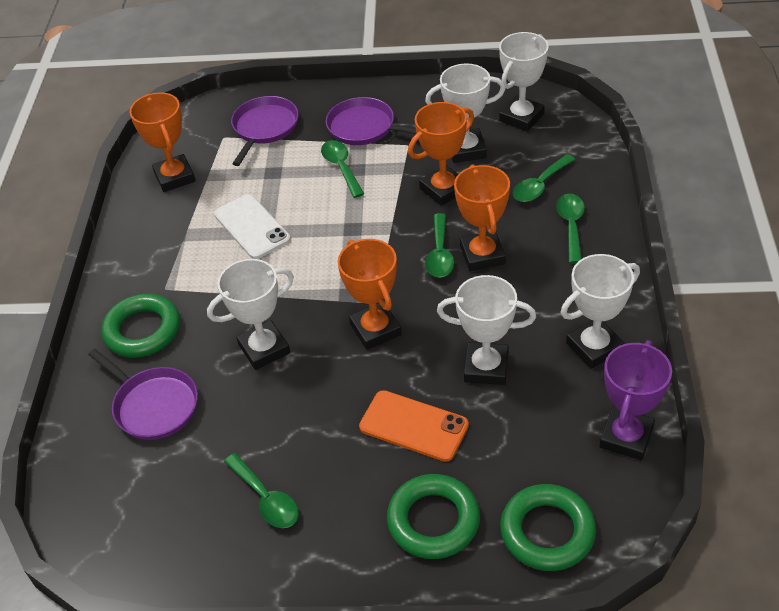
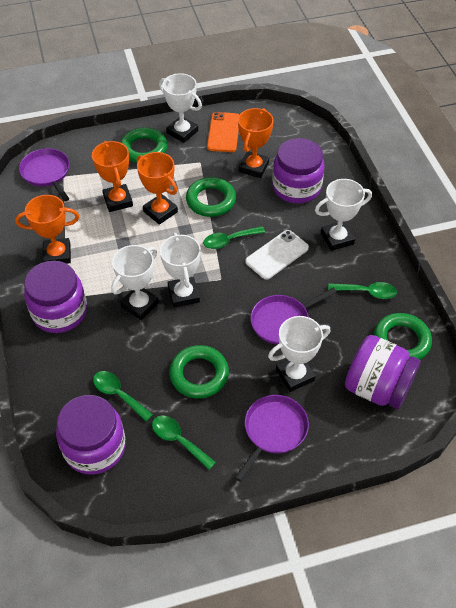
green ring: [101,294,180,358] [387,474,480,559] [500,484,596,571] = 3 -> [120,127,168,163] [169,345,229,399] [186,177,236,217] [374,313,432,360] = 4
green spoon: [224,453,299,528] [321,140,364,198] [425,213,454,278] [513,154,575,202] [556,193,585,264] = 5 -> [93,371,153,422] [152,415,216,470] [203,226,265,249] [328,282,397,299] = 4
purple jar: none = 0 -> [24,261,87,333] [56,395,126,475] [272,138,324,203] [345,335,421,409] = 4
purple trophy: [599,340,672,460] = 1 -> none = 0

